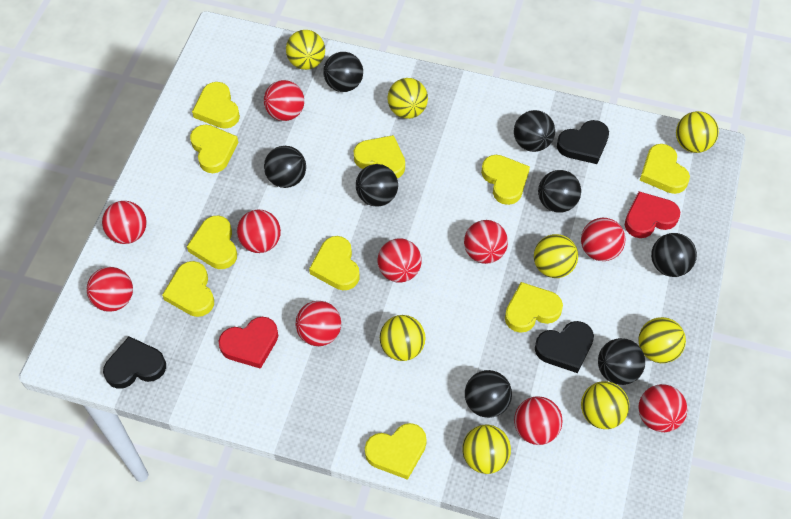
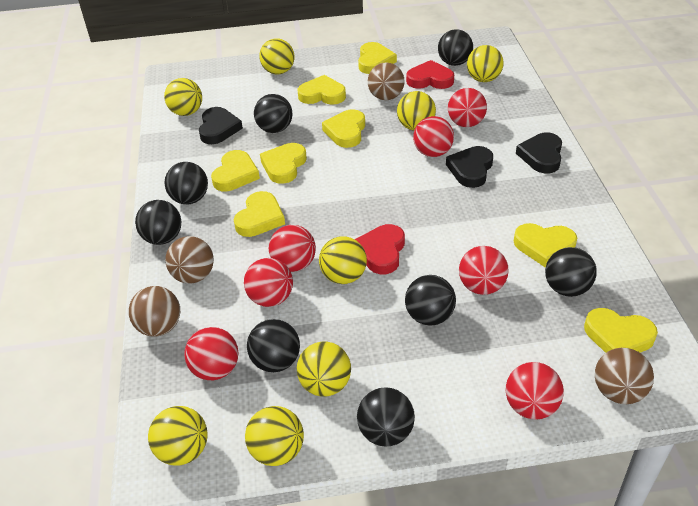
brown ball: none = 0 -> [129,286,180,337] [165,236,214,284] [368,62,405,100] [595,348,654,404] = 4
red ball: [87,267,133,312] [102,201,147,244] [237,210,281,253] [264,80,304,121] [295,301,341,346] [377,238,422,283] [464,220,508,264] [514,396,563,445] [581,218,625,261] [638,384,688,432] = 10 -> [184,327,238,380] [244,258,293,307] [269,225,316,272] [413,116,454,157] [448,88,487,127] [459,246,508,295] [506,362,564,420] = 7
yellow heart: [162,261,214,317] [187,215,237,269] [190,124,238,173] [192,82,240,129] [309,236,360,290] [354,135,405,178] [365,423,427,480] [481,155,530,205] [505,282,563,333] [640,144,690,194] = 10 -> [211,150,260,191] [234,191,285,237] [260,143,307,184] [298,75,346,105] [322,109,365,148] [358,42,397,74] [514,223,577,267] [584,308,658,353] = 8

